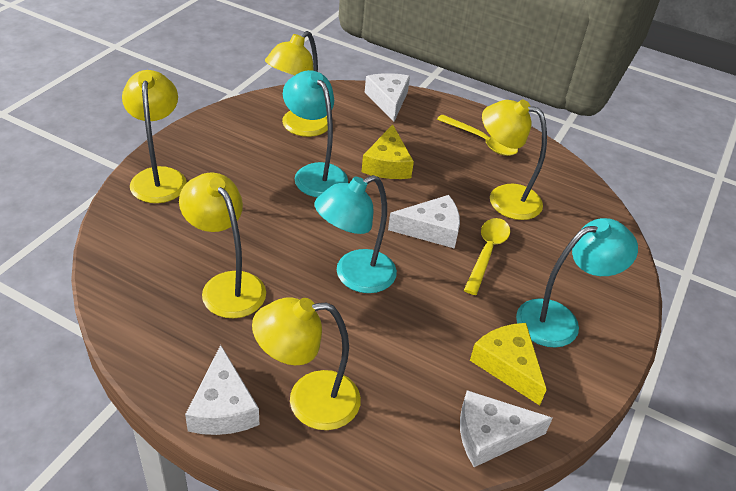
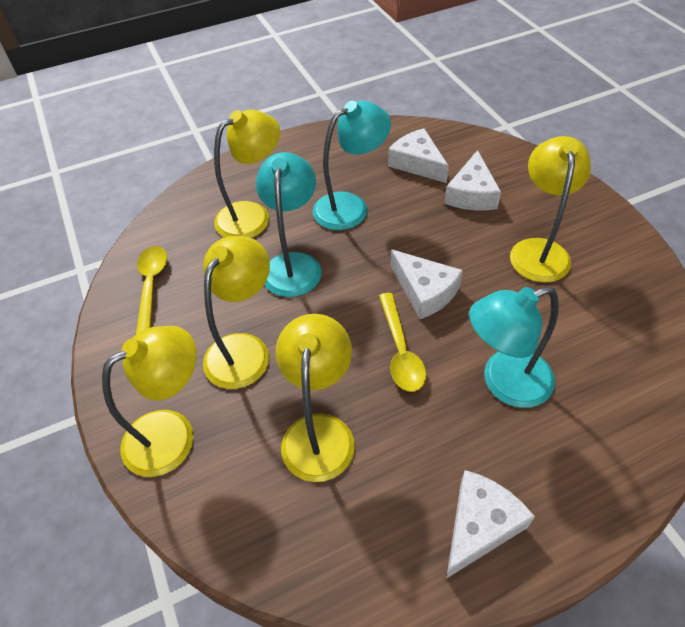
yellow cheese: [361,124,414,179] [470,323,547,405] = 2 -> none = 0

